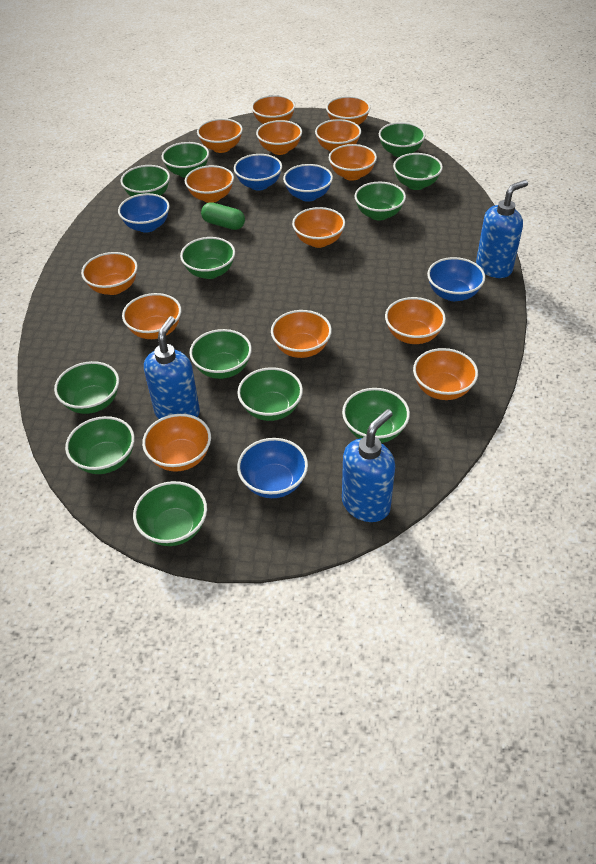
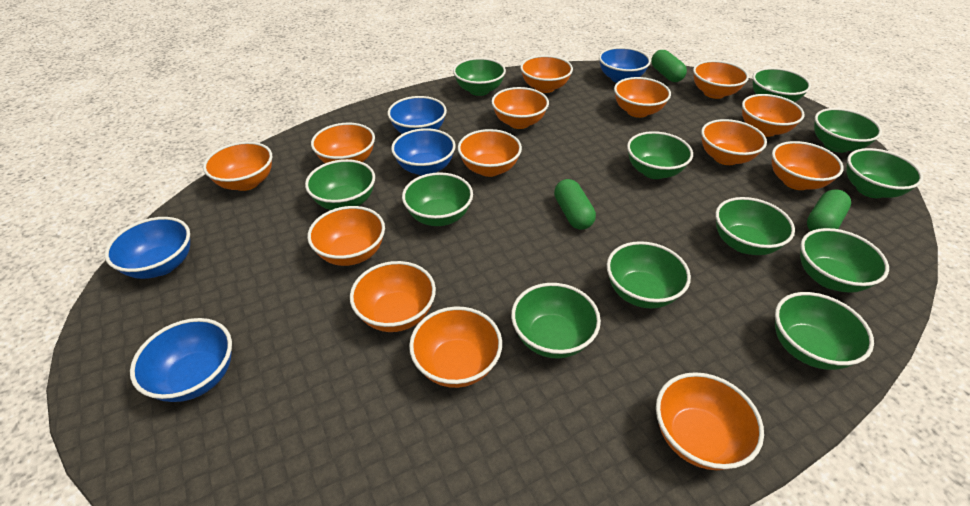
blue soap dispenser: [144,316,200,419] [342,409,395,522] [476,180,528,278] = 3 -> none = 0
green capsule: [201,202,245,230] = 1 -> [554,179,596,230] [651,50,687,82] [807,190,851,231] = 3

